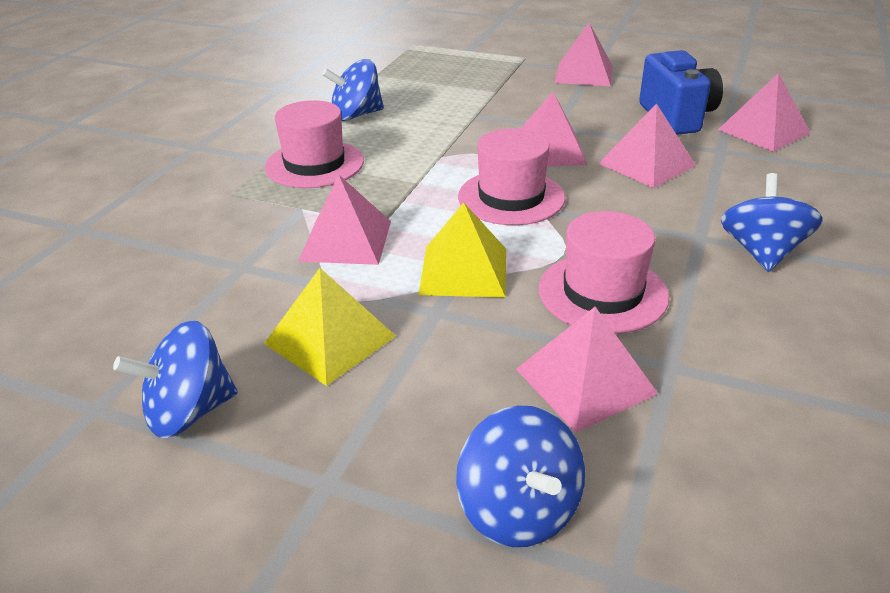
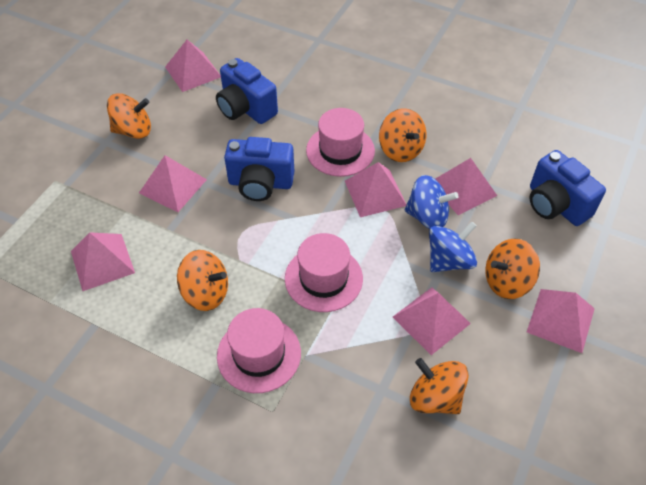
blue camera: [639,50,723,135] = 1 -> [216,58,278,124] [224,137,294,201] [530,150,606,226] = 3
blue spinning top: [113,320,238,438] [322,59,384,121] [456,406,585,547] [721,173,823,272] = 4 -> [405,175,458,229] [429,221,477,272] = 2
orange spinning top: none = 0 -> [107,93,151,139] [177,250,228,311] [379,109,427,162] [410,358,469,414] [485,238,540,299] = 5
pink pyramid: [298,175,391,265] [516,307,658,432] [521,92,587,166] [555,23,613,86] [598,103,696,188] [718,73,810,152] = 6 -> [71,232,135,291] [139,155,207,212] [165,40,221,92] [345,162,406,217] [393,287,471,355] [435,158,497,215] [527,289,595,353] = 7
yellow pyramid: [264,268,396,386] [419,203,506,298] = 2 -> none = 0

